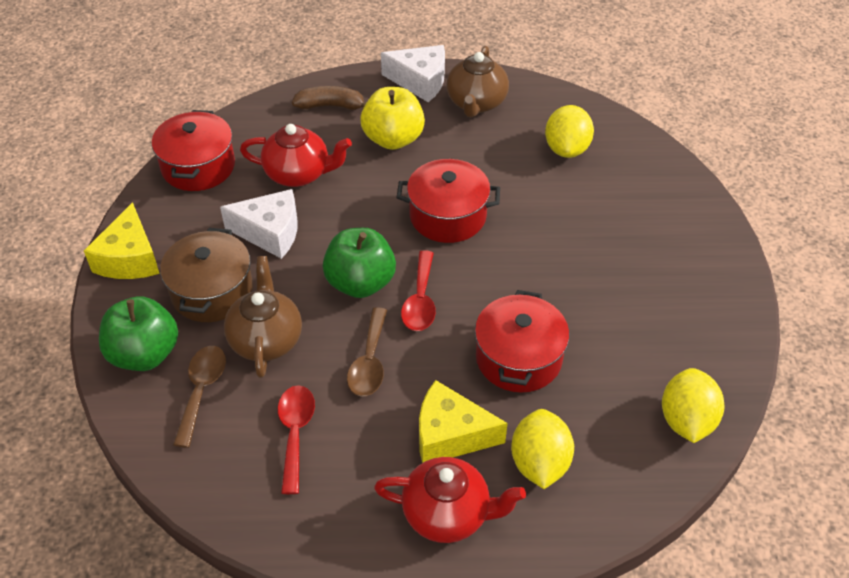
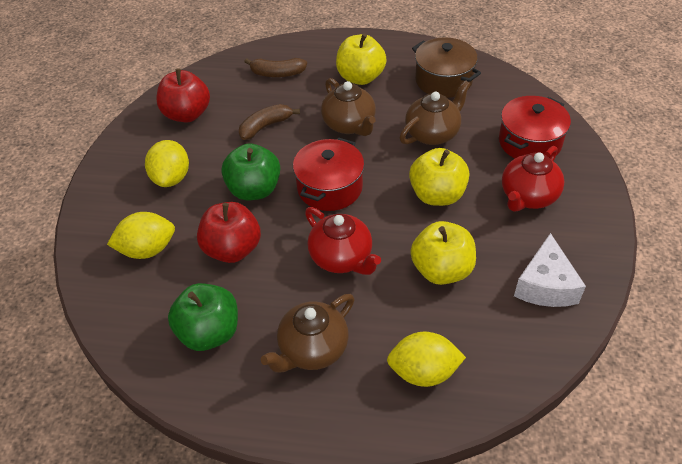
brown banana: [292,86,366,110] = 1 -> [239,104,300,140] [244,58,307,77] = 2
brown spoon: [173,346,226,448] [347,307,387,397] = 2 -> none = 0
brown teapot: [224,256,302,378] [446,46,509,118] = 2 -> [261,294,355,373] [321,78,376,136] [399,80,471,145] = 3
red apple: none = 0 -> [156,69,210,122] [197,202,261,263] = 2
red pot: [152,110,235,191] [396,159,500,243] [475,290,569,393] = 3 -> [293,137,364,211] [499,96,571,159] = 2
red spoon: [278,385,315,494] [401,250,436,331] = 2 -> none = 0
white cheese: [220,189,298,259] [381,45,445,102] = 2 -> [514,233,586,307] = 1
yellow apple: [360,87,425,150] = 1 -> [336,33,387,85] [409,148,469,206] [410,221,476,285] = 3
yellow cheese: [84,202,160,279] [419,380,508,463] = 2 -> none = 0

